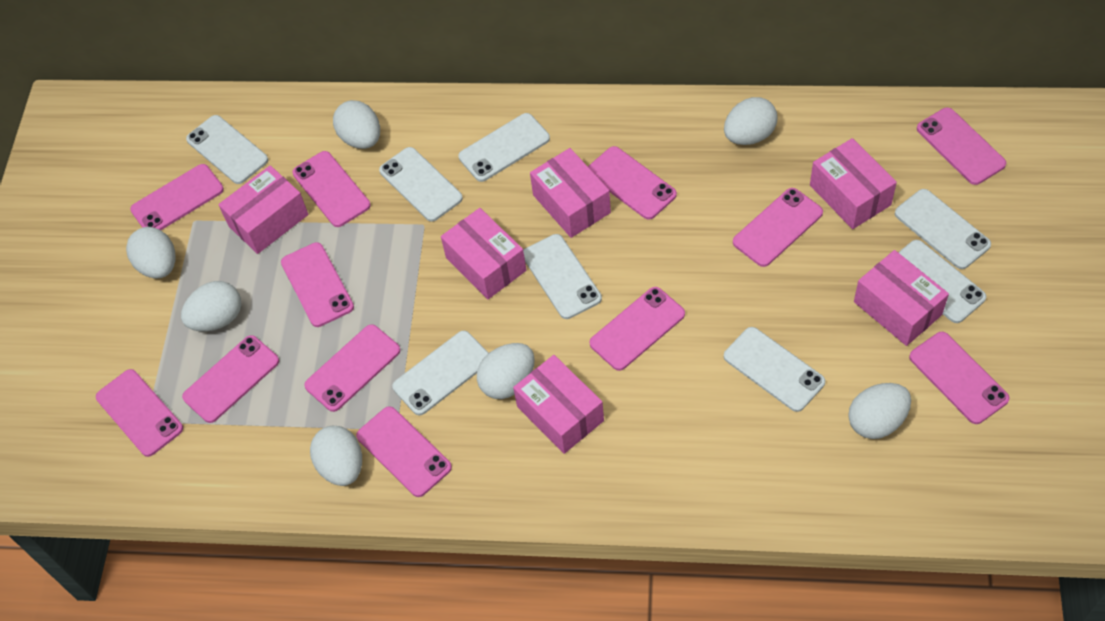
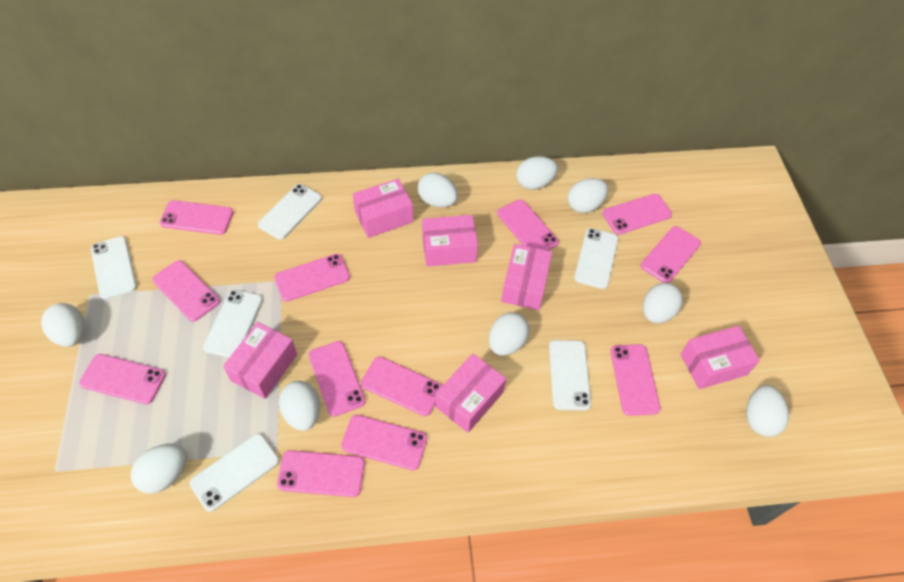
white egg: [126,227,176,279] [181,281,241,332] [310,426,362,486] [333,100,380,149] [477,343,535,399] [724,97,777,145] [848,383,911,439] = 7 -> [41,303,85,347] [130,444,187,494] [279,381,320,431] [418,173,458,207] [489,312,530,355] [516,156,558,190] [568,178,608,213] [643,283,683,323] [746,385,789,437] = 9
white phone: [186,115,268,184] [379,147,463,222] [392,331,489,415] [458,113,550,182] [523,234,602,319] [724,327,825,412] [895,189,991,269] [898,240,986,323] = 8 -> [91,236,137,300] [190,433,279,512] [203,289,263,358] [258,184,322,240] [549,340,591,411] [574,228,618,289] = 6

